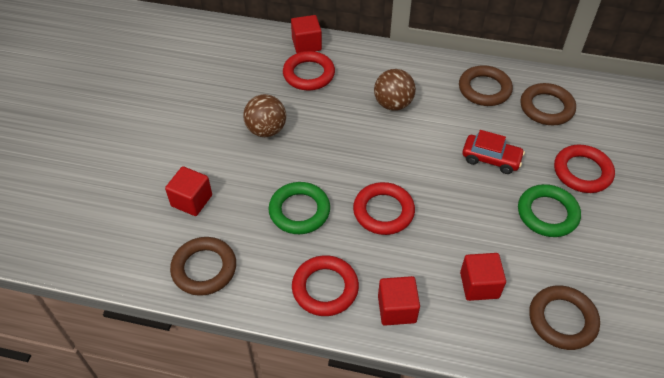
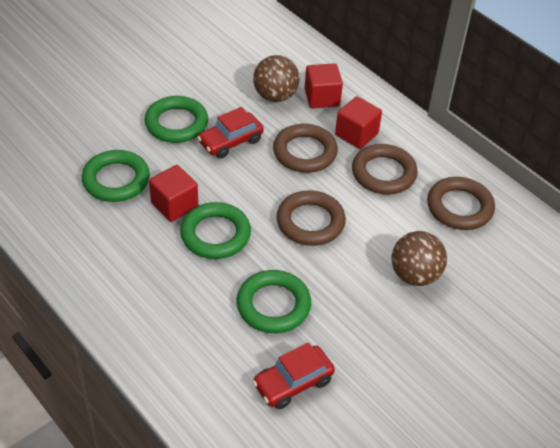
green ring: [268,182,330,234] [518,184,581,237] = 2 -> [82,150,150,202] [145,96,208,143] [180,202,251,259] [236,270,311,333] = 4
red car: [462,130,525,174] = 1 -> [197,107,264,159] [252,342,335,409] = 2
red cube: [165,166,212,216] [291,15,322,53] [378,276,420,325] [460,253,506,301] = 4 -> [149,165,198,222] [305,63,343,108] [335,96,382,149] = 3
red ring: [283,51,335,91] [292,255,359,316] [353,182,415,235] [554,145,615,193] = 4 -> none = 0

